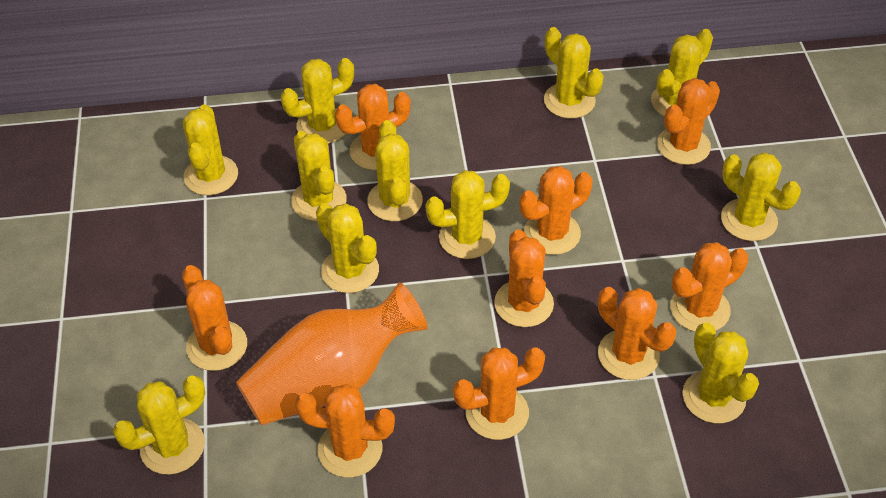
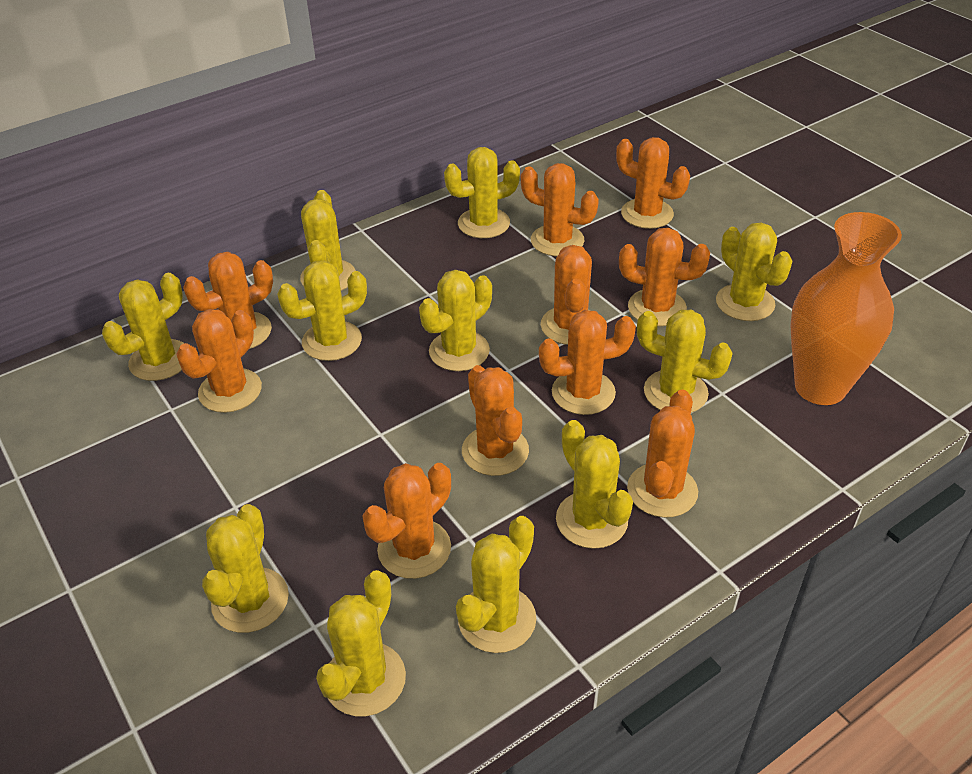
orange cactus: [182,265,247,371] [295,384,395,477] [335,84,411,170] [453,347,545,440] [494,229,554,327] [519,166,592,255] [598,287,676,380] [657,78,720,165] [670,242,748,332] = 9 -> [176,309,262,413] [183,252,273,349] [362,463,451,579] [462,365,529,476] [521,163,599,256] [539,310,636,415] [541,245,592,345] [616,137,690,229] [619,228,710,326] [627,389,698,518] = 10

